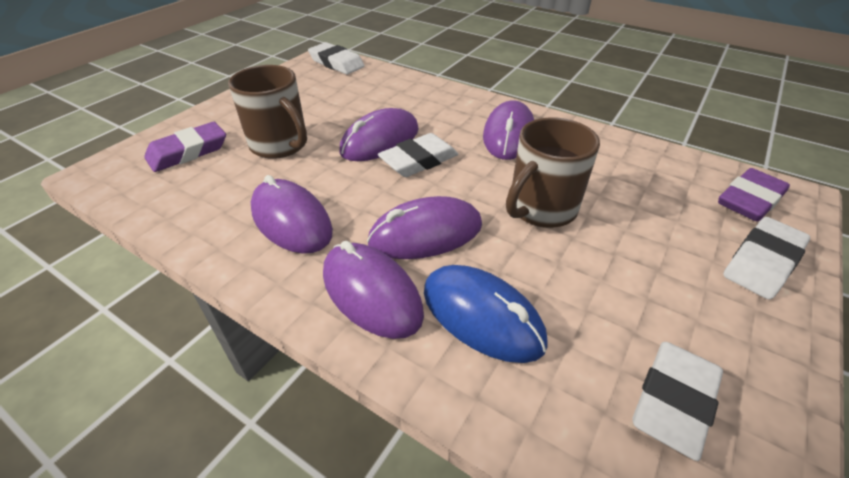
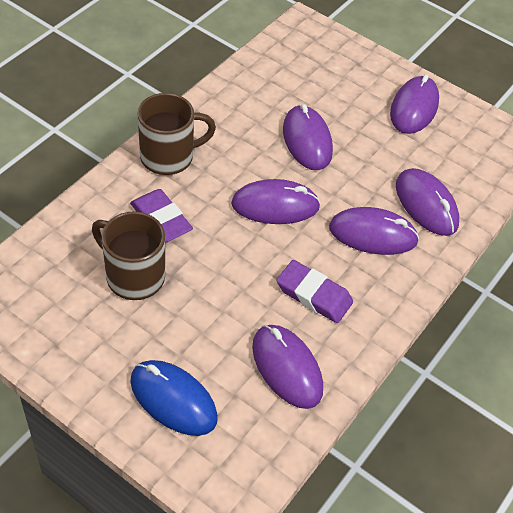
purple mouse: [251,175,333,254] [323,241,424,339] [339,108,419,161] [367,196,482,259] [483,100,534,160] = 5 -> [231,179,321,224] [252,325,323,409] [283,104,333,170] [329,207,419,255] [390,74,439,134] [396,168,459,236] = 6
white eraser: [308,42,365,74] [378,133,458,177] [632,342,723,461] [723,217,810,300] = 4 -> none = 0

